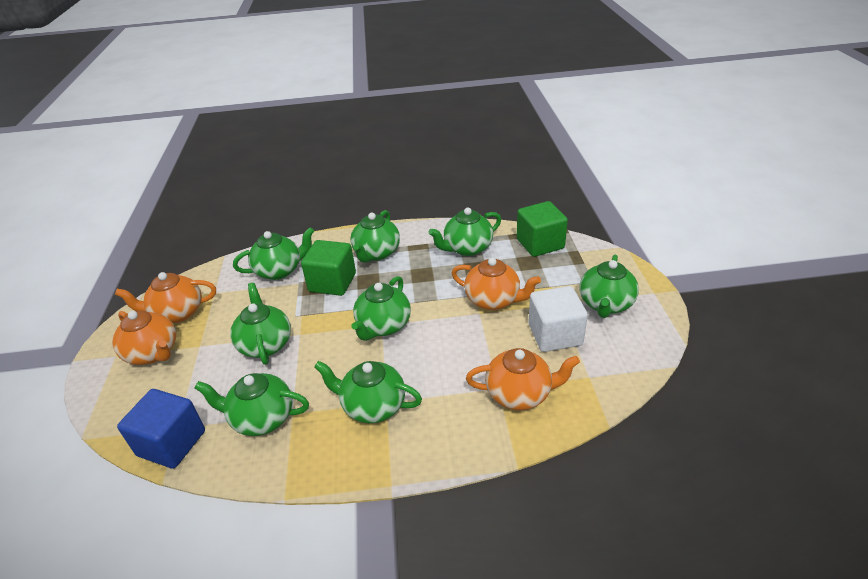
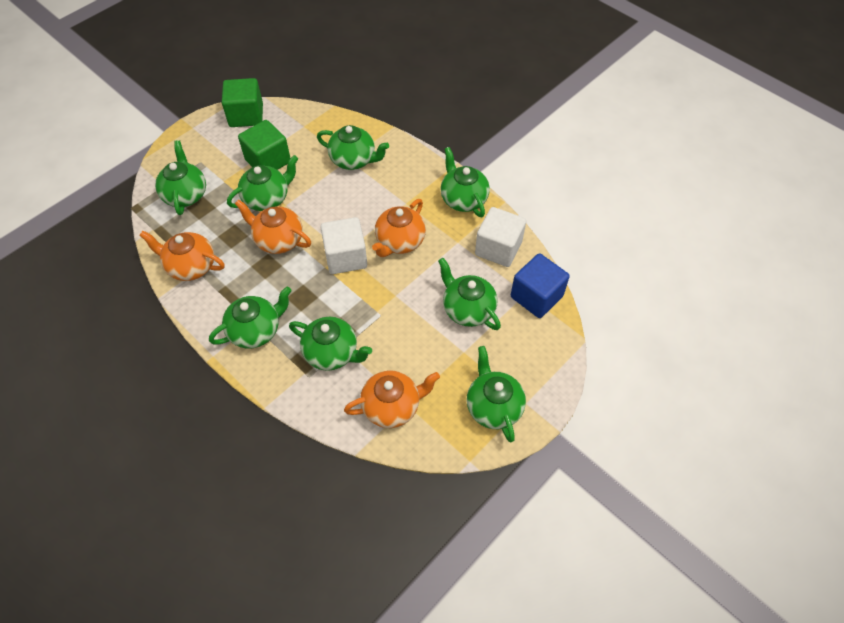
white cube: [528,286,588,352] = 1 -> [320,217,367,274] [475,207,526,267] = 2

